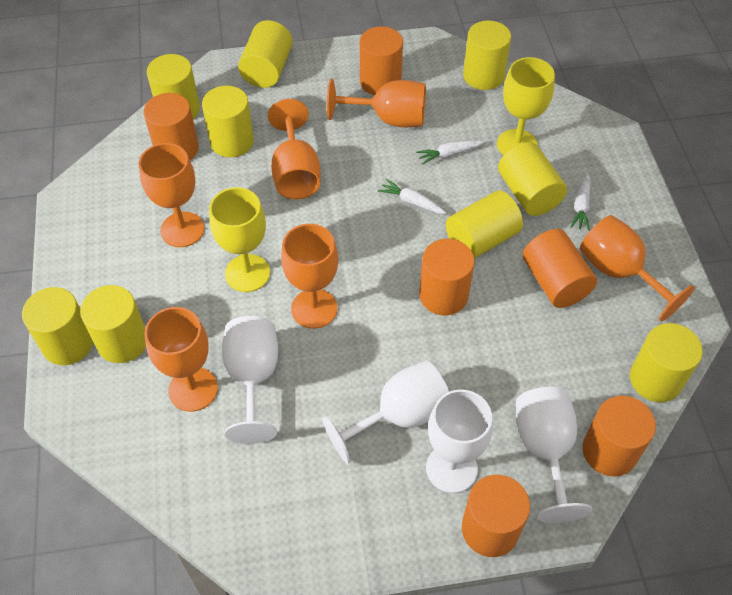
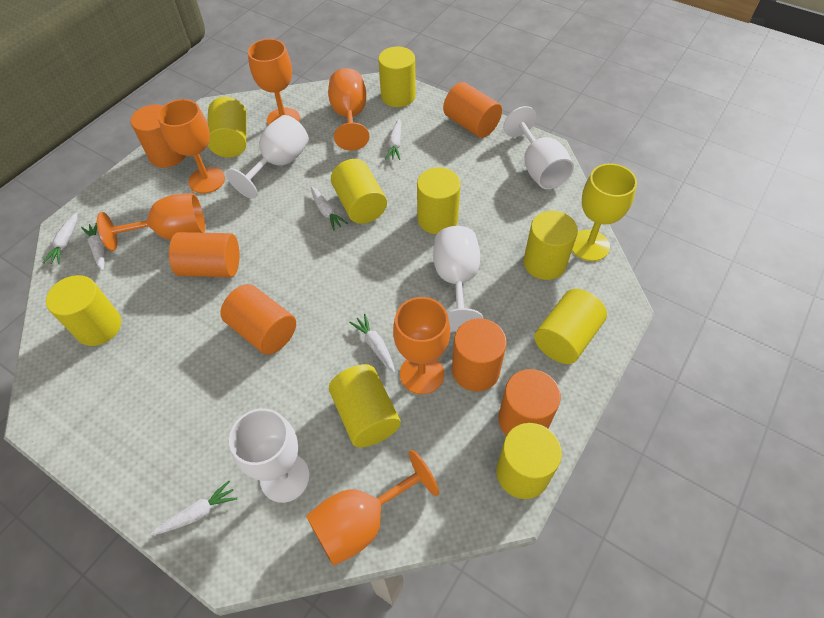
white carrot: [378,179,446,214] [416,140,485,165] [570,173,590,231] = 3 -> [43,213,77,264] [81,222,105,271] [150,481,237,535] [311,187,348,231] [349,314,395,373] [385,119,401,160] = 6
yellow goblet: [209,187,270,292] [497,57,555,155] = 2 -> [572,163,637,261] = 1

